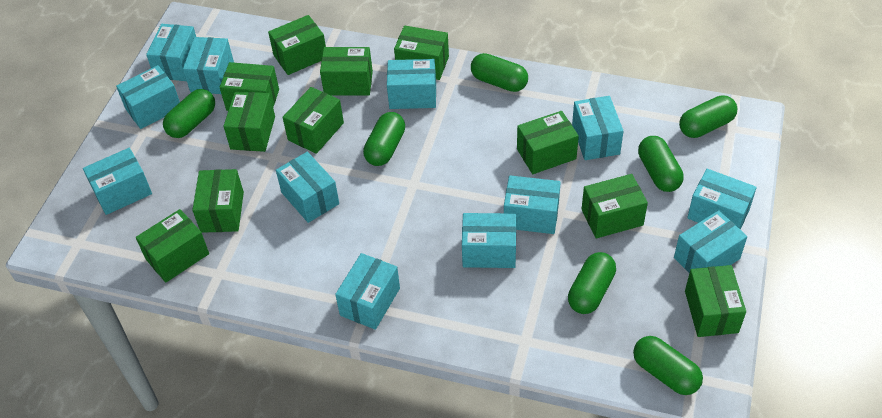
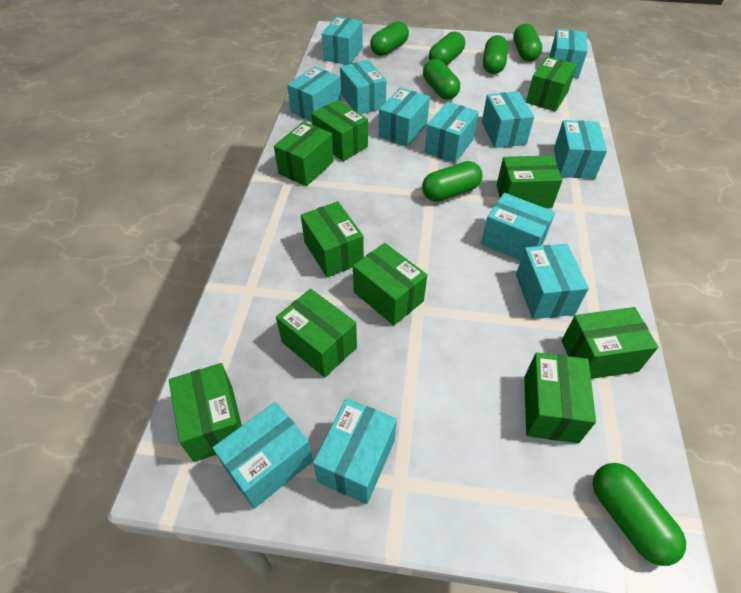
green box: [136,209,209,282] [192,169,244,233] [220,62,279,111] [223,91,275,152] [268,15,326,75] [282,87,344,154] [320,47,373,95] [394,26,449,80] [517,111,579,174] [582,174,648,238] [685,265,746,337] = 11 -> [169,363,242,462] [274,122,334,186] [276,289,357,378] [301,201,364,277] [311,100,368,161] [353,243,427,325] [496,155,562,208] [524,352,596,443] [526,56,577,112] [561,307,658,379] = 10

